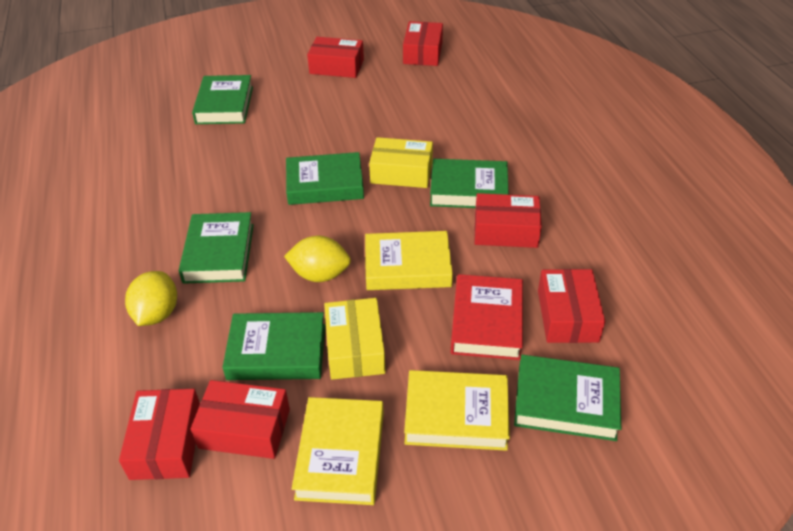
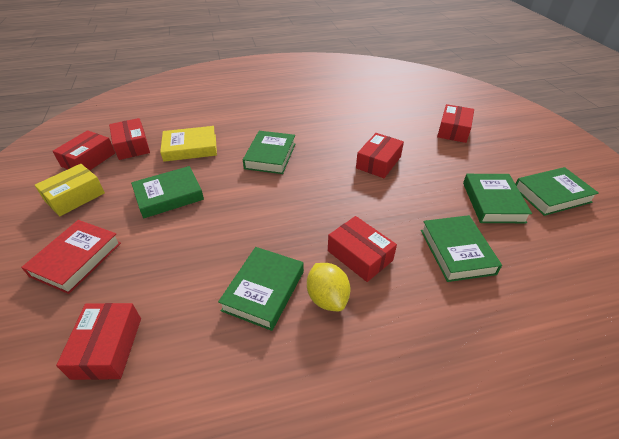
yellow book: [292,397,384,505] [365,231,453,290] [404,370,510,451] = 3 -> [160,126,217,162] = 1
yellow box: [324,298,386,380] [369,137,433,188] = 2 -> [35,164,105,216] = 1
yellow lemon: [125,271,177,326] [284,236,351,282] = 2 -> [307,263,351,311] = 1

